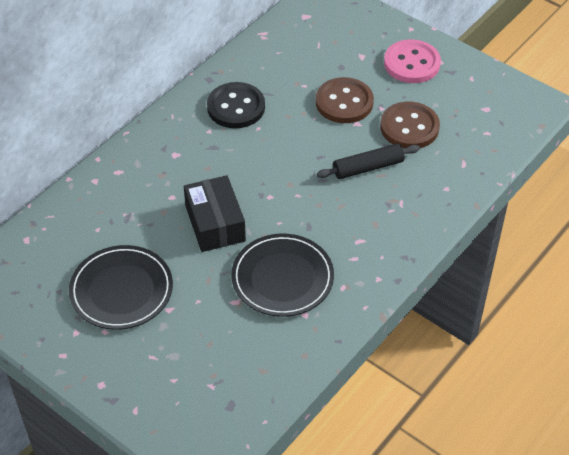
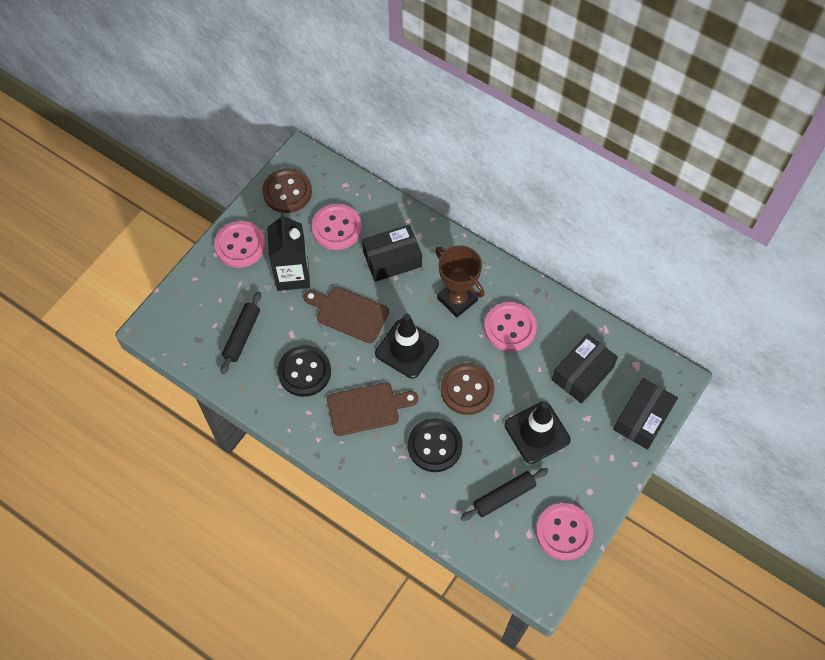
black box: [184,175,246,252] = 1 -> [362,225,422,282] [552,334,618,404] [613,378,678,450] = 3
black button: [207,82,265,128] = 1 -> [278,345,331,397] [408,418,463,472] = 2
black carton: none = 0 -> [267,213,310,291] = 1
black plate: [69,245,173,330] [231,234,334,317] = 2 -> none = 0
black rolling pin: [317,143,420,179] = 1 -> [221,292,261,374] [461,468,548,521] = 2
black traffic cone: none = 0 -> [375,314,439,378] [505,401,571,464] = 2
brown cutting board: none = 0 -> [303,287,389,343] [327,382,418,436] = 2
brown trophy: none = 0 -> [435,245,484,318] = 1
pink button: [384,39,441,83] = 1 -> [214,221,266,268] [312,204,362,250] [484,302,537,352] [536,503,593,560] = 4

